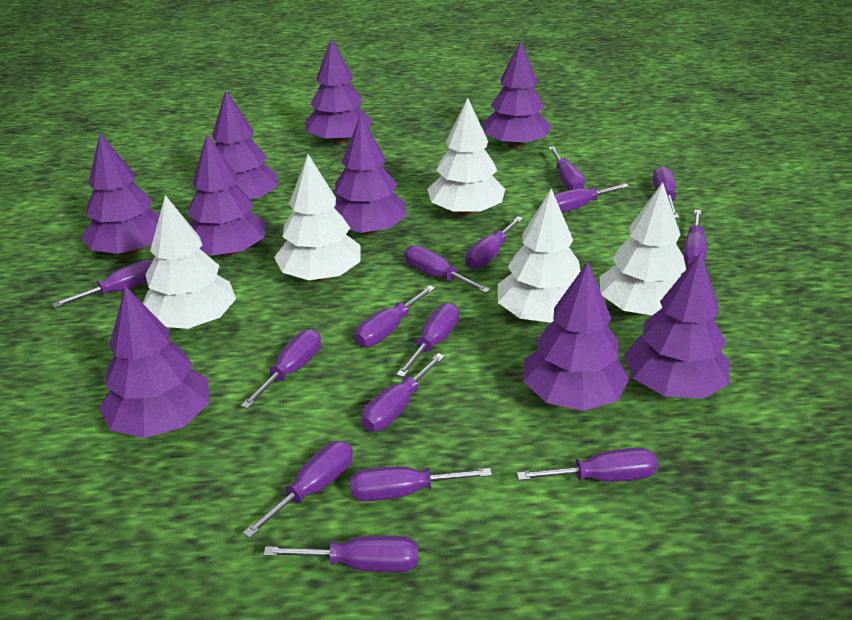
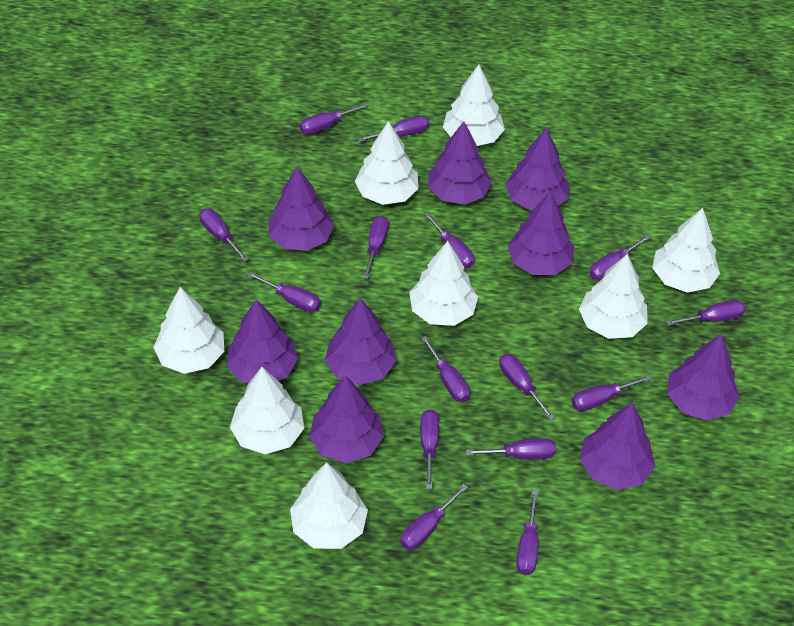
white tree: [143,195,236,329] [274,155,361,281] [427,98,505,216] [498,189,580,323] [599,182,686,315] = 5 -> [153,287,224,374] [230,367,304,454] [290,462,368,549] [355,121,419,205] [409,241,478,326] [443,65,505,146] [579,254,648,339] [652,208,720,293] = 8

